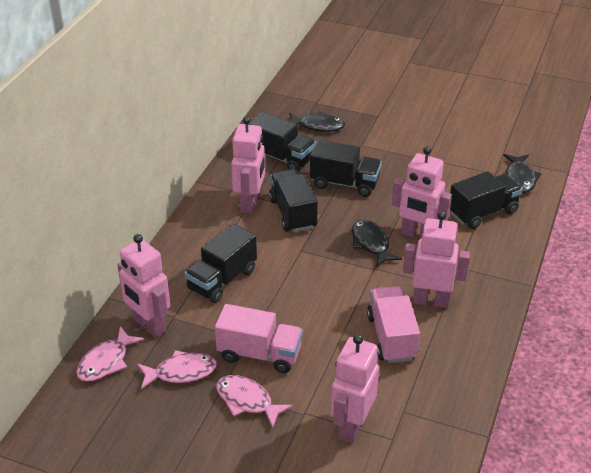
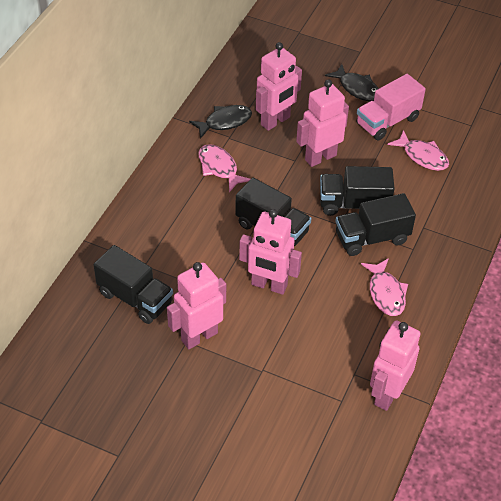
black fish: [289,111,345,132] [352,220,402,267] [503,154,542,193] = 3 -> [189,105,252,139] [325,64,379,101] = 2
black truck: [185,223,257,303] [248,112,316,172] [269,169,318,232] [310,140,382,197] [450,171,523,229] = 5 -> [93,245,173,324] [235,178,311,246] [320,166,395,216] [335,193,416,256] = 4
pink truck: [215,304,303,373] [367,286,420,363] = 2 -> [356,74,426,140] = 1

